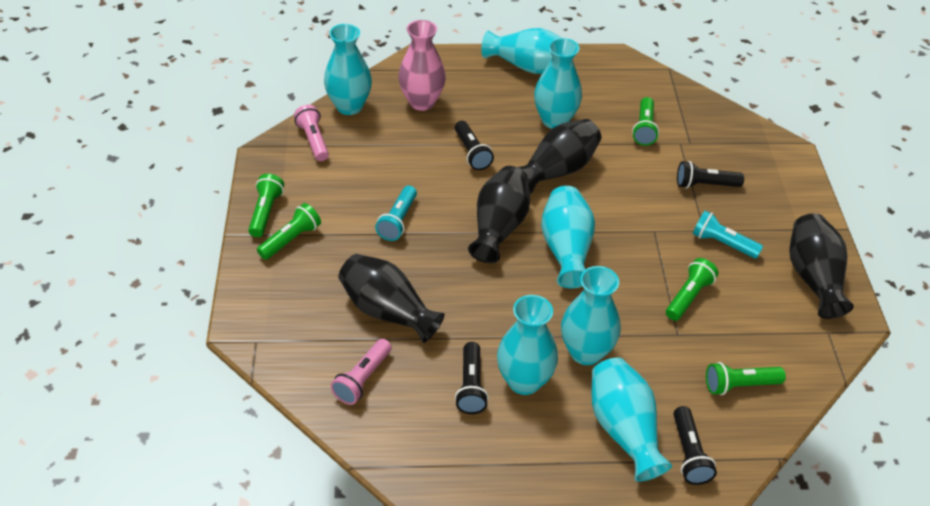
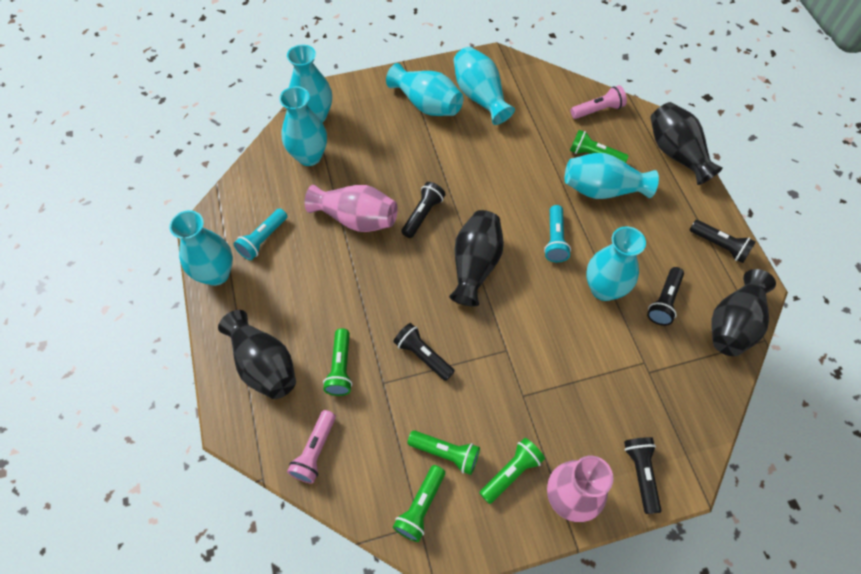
black flashlight: [455,121,494,170] [455,342,489,414] [673,406,717,485] [677,161,744,188] = 4 -> [393,323,455,381] [401,182,445,238] [624,437,661,514] [647,267,684,326] [690,220,756,263] = 5
pink vase: [398,20,446,111] = 1 -> [305,185,398,232] [547,456,613,522] = 2

